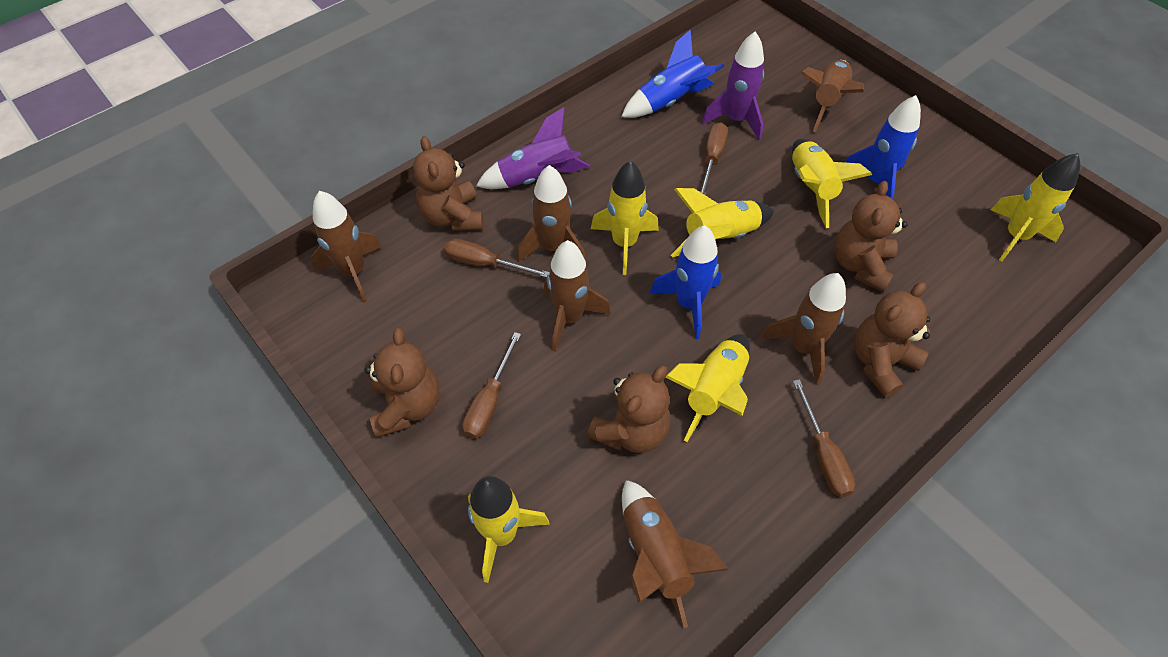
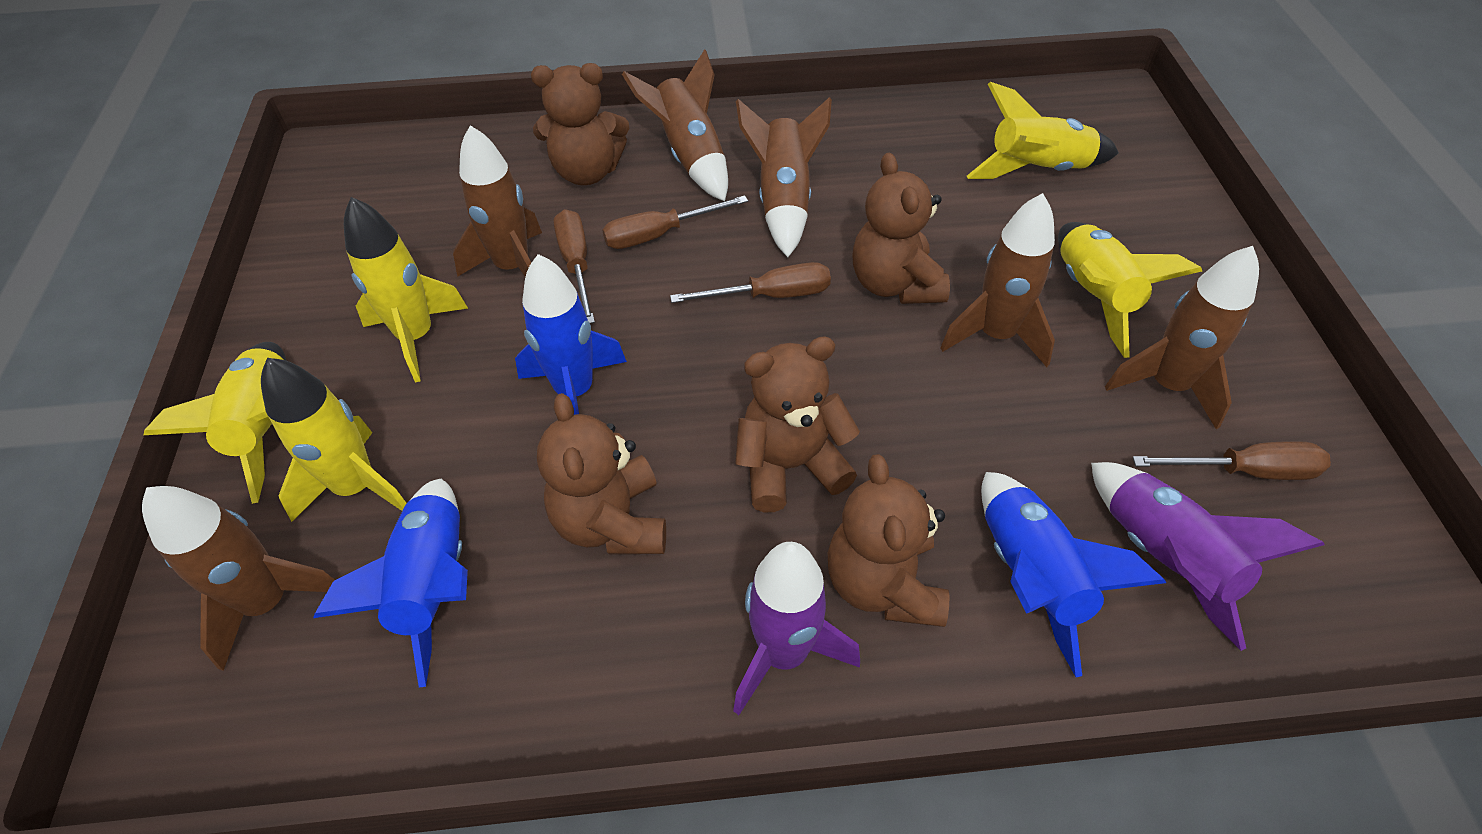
yellow rocket: [468,476,550,583] [591,160,659,275] [665,334,750,442] [671,188,774,258] [792,139,872,228] [990,153,1080,262] = 6 -> [144,342,287,504] [261,358,407,522] [344,197,468,382] [967,82,1119,179] [1058,222,1202,358] = 5

